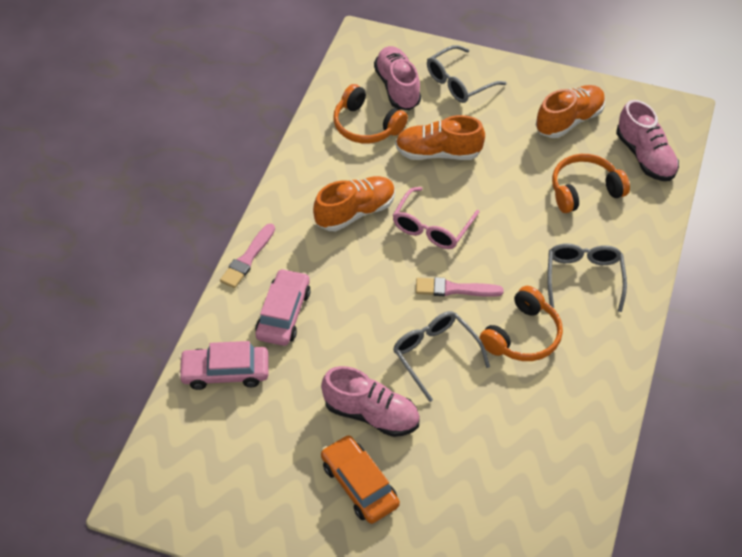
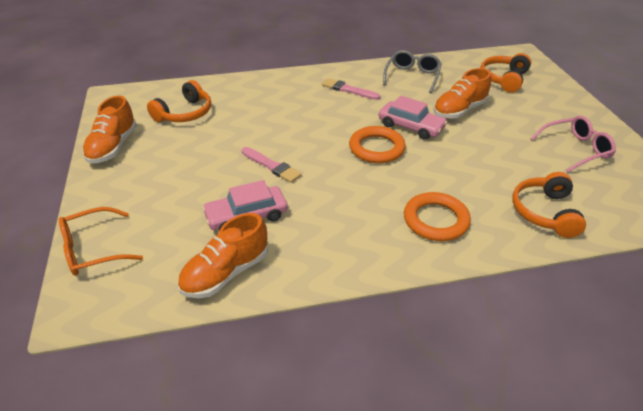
grey glasses: [393,311,490,402] [427,45,507,103] [547,243,627,312] = 3 -> [383,50,442,93] = 1
orange car: [321,435,400,524] = 1 -> none = 0
orange glasses: none = 0 -> [59,207,143,276] = 1
orange ring: none = 0 -> [349,126,406,163] [404,192,471,241] = 2
pink shoe: [321,366,420,437] [374,46,421,110] [616,100,679,181] = 3 -> none = 0

